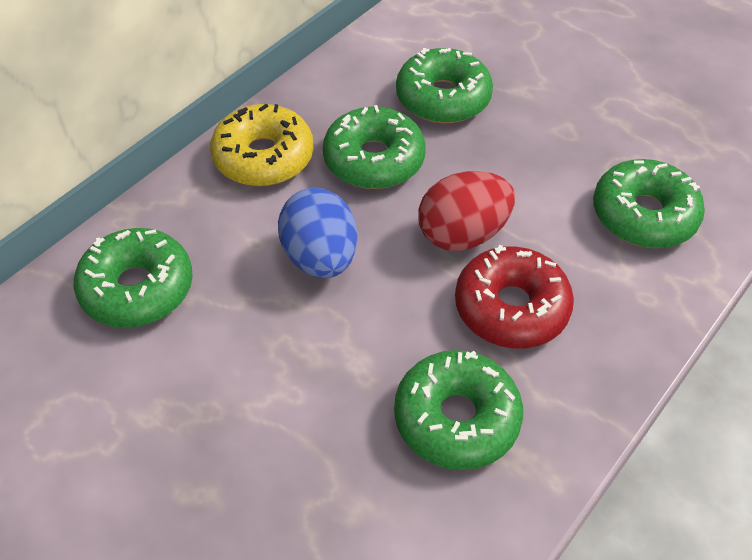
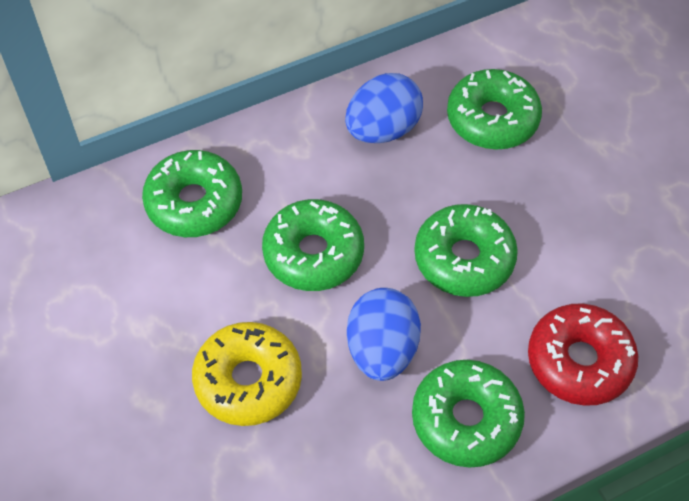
blue egg: [278,188,357,278] = 1 -> [345,73,423,143] [347,288,421,381] = 2
red egg: [418,171,515,251] = 1 -> none = 0

